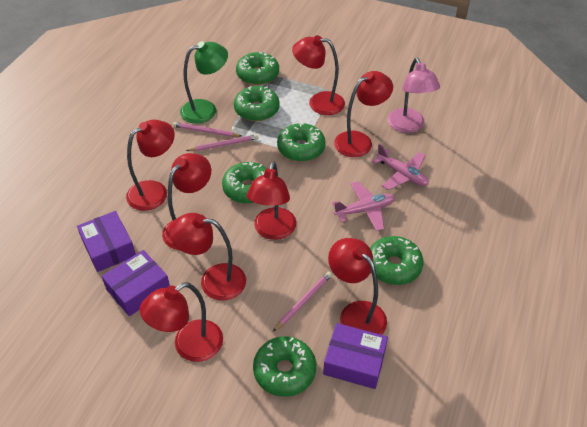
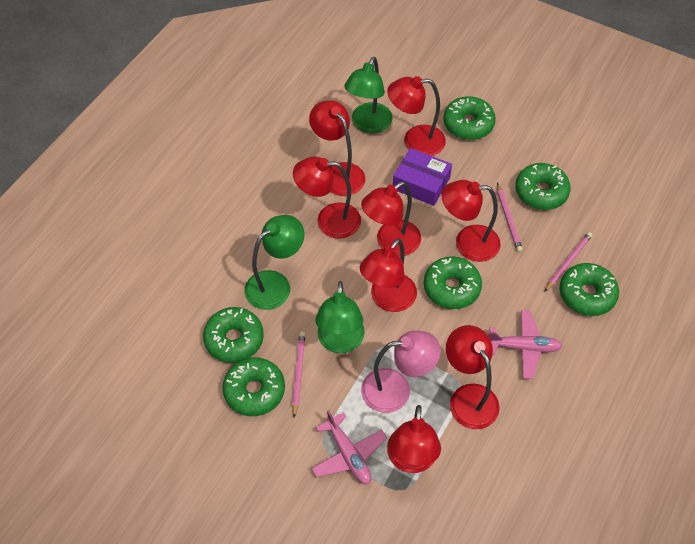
green lamp: [180,41,228,124] = 1 -> [244,215,305,310] [315,281,365,353] [344,57,392,133] = 3
purple box: [77,211,136,272] [101,250,170,316] [323,323,388,389] = 3 -> [393,148,452,206] = 1

